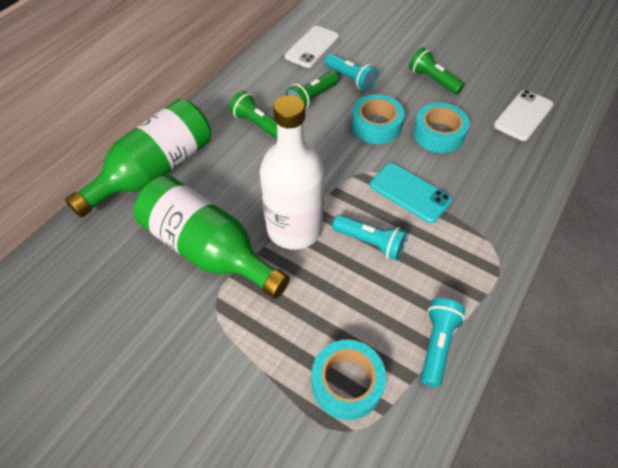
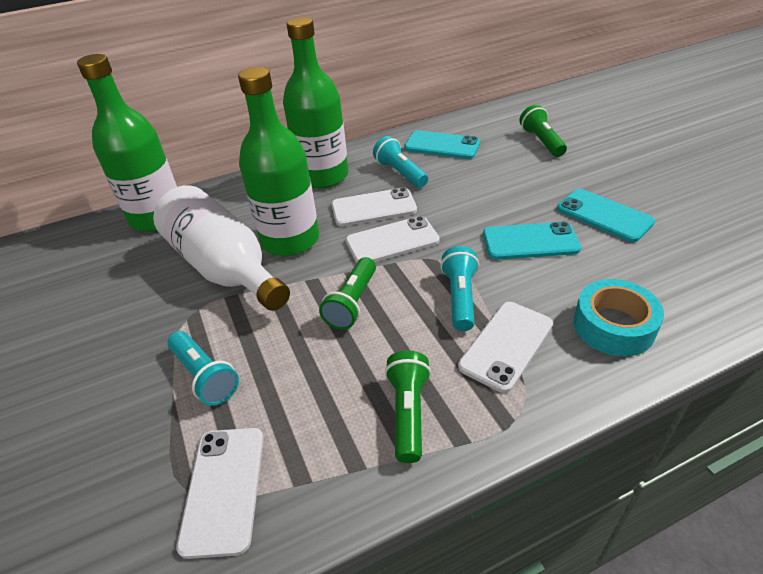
green bottle: [65,99,211,218] [134,175,290,299] = 2 -> [77,54,177,232] [238,67,319,256] [283,17,348,188] = 3
turquoise phone: [370,163,452,223] = 1 -> [404,130,480,159] [483,222,581,260] [557,189,655,242] = 3
turquoise tape: [312,340,386,420] [351,94,405,144] [413,102,470,153] = 3 -> [574,279,664,356] = 1
white phone: [285,26,339,68] [494,90,554,141] = 2 -> [176,428,264,559] [331,187,417,227] [346,216,440,263] [458,302,553,393] = 4

